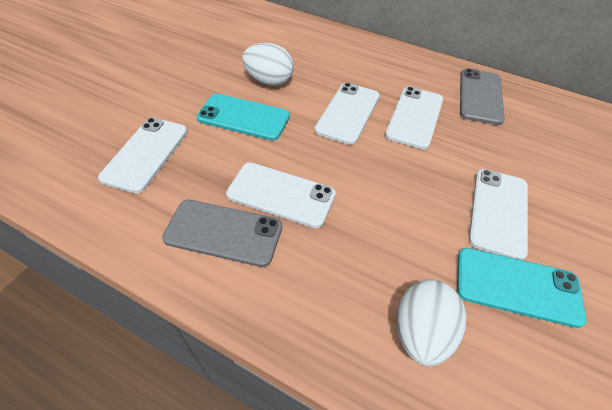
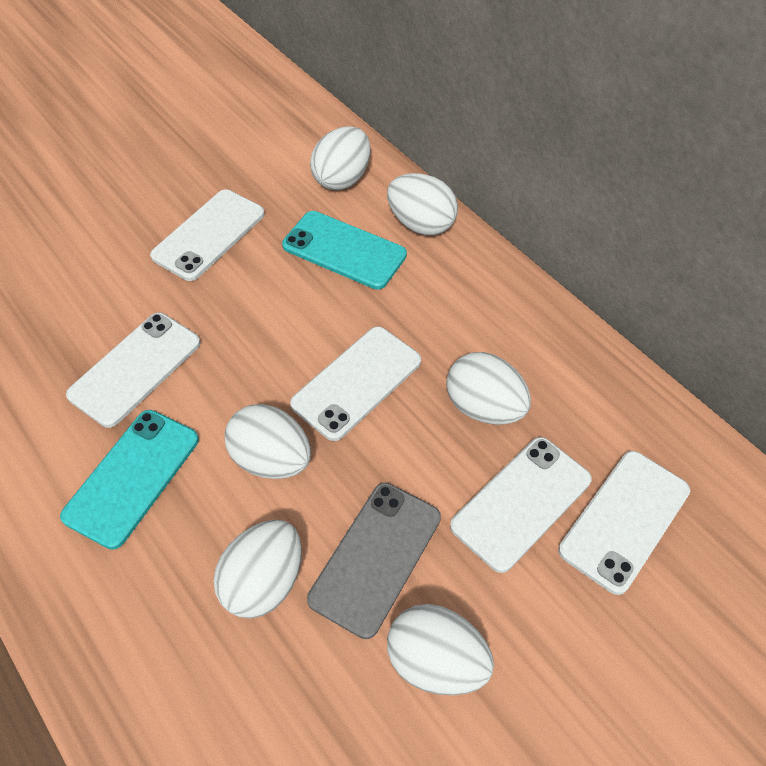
grey phone: [162,200,282,267] [460,68,505,125] = 2 -> [307,483,441,639] = 1
white egg: [242,43,294,86] [397,279,466,366] = 2 -> [214,520,302,619] [224,404,311,479] [310,126,371,190] [387,173,458,235] [387,604,494,695] [446,352,531,425] = 6

